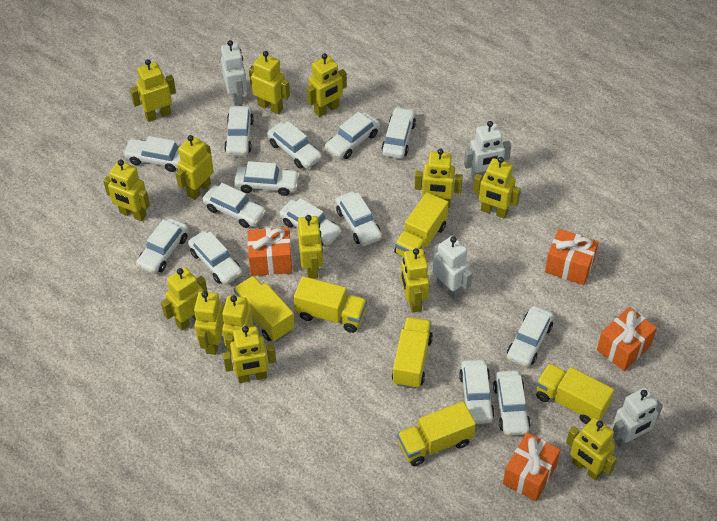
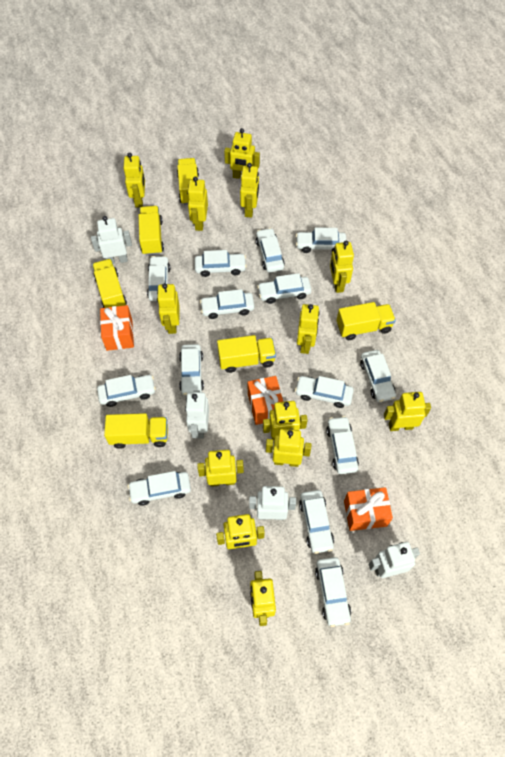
orange gift: [248,228,292,276] [503,433,561,501] [545,229,599,285] [597,307,657,371] = 4 -> [100,305,134,351] [248,376,283,425] [344,487,393,531] = 3
yellow robot: [103,160,150,221] [130,59,176,122] [161,267,207,331] [175,135,214,200] [194,291,224,355] [222,295,253,353] [223,326,276,383] [249,51,290,114] [297,215,323,279] [307,53,347,117] [401,248,429,313] [415,149,463,208] [473,157,521,219] [566,417,617,481] = 14 -> [124,153,145,208] [157,283,180,334] [187,177,208,231] [197,450,244,487] [216,514,265,549] [224,128,260,179] [240,163,259,218] [250,571,276,626] [263,401,308,440] [266,429,312,467] [297,304,320,354] [330,241,354,293] [384,392,431,431] = 13

